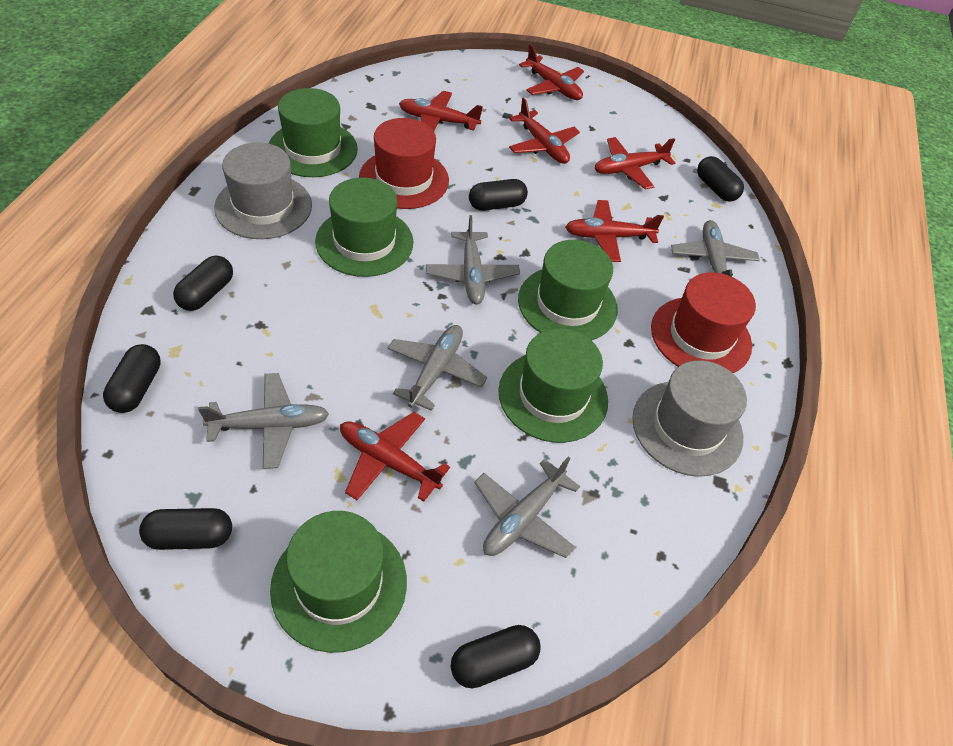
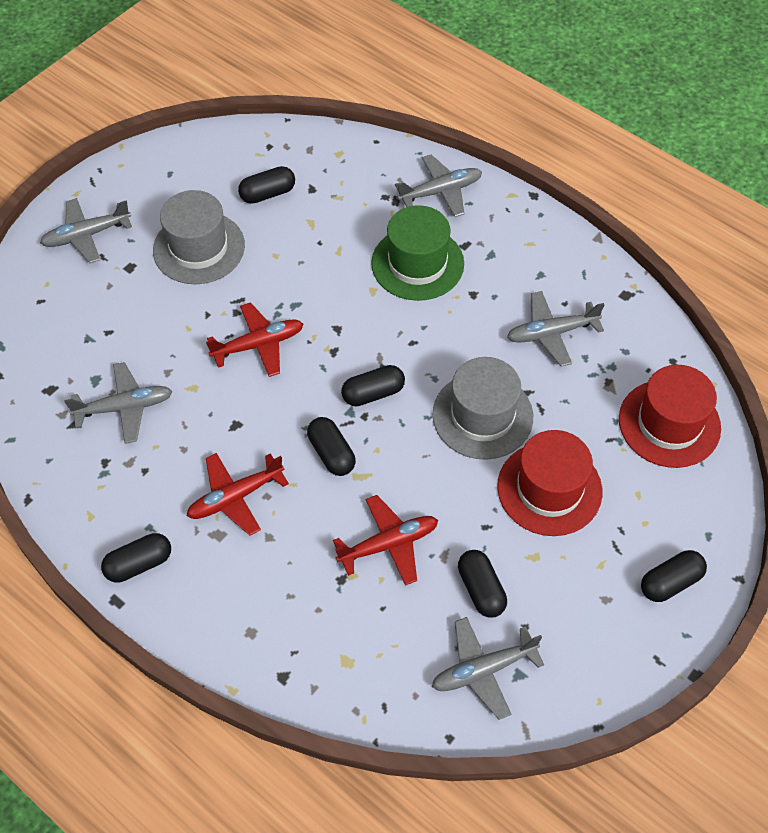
green hat: [269,88,358,177] [270,511,407,653] [315,177,413,277] [498,328,608,443] [518,240,618,340] = 5 -> [371,205,464,301] = 1
red plane: [340,412,450,502] [399,91,483,131] [509,98,580,164] [519,44,584,100] [565,200,664,262] [594,137,675,189] = 6 -> [187,453,289,536] [206,302,303,377] [333,495,438,586] = 3

